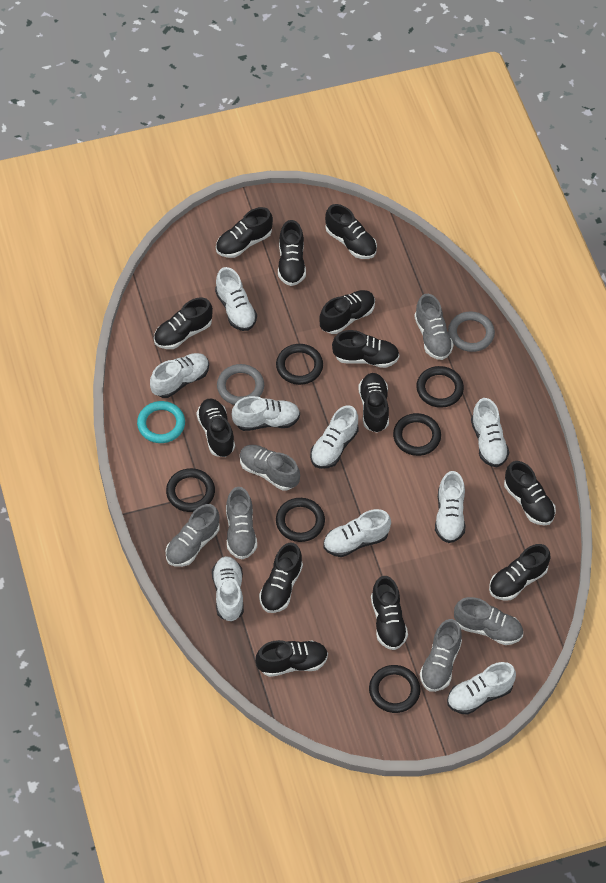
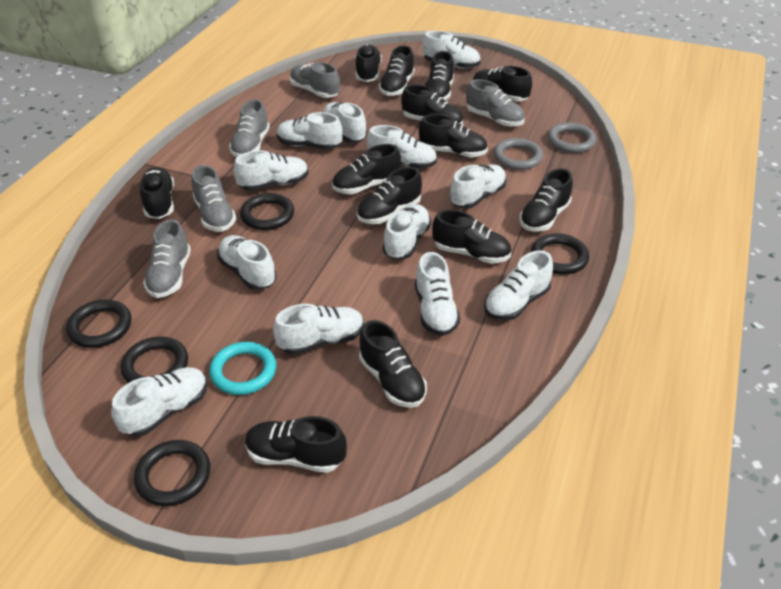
black ring: [166,468,215,512] [276,344,323,385] [276,498,325,542] [369,665,420,713] [393,413,441,456] [416,366,464,408] = 6 -> [66,300,131,348] [120,337,188,383] [134,440,210,506] [240,193,294,230] [531,233,589,275] = 5
grey shoe: [166,504,220,567] [226,487,257,559] [240,445,300,491] [414,294,454,360] [420,619,462,692] [454,597,523,645] = 6 -> [143,219,191,298] [192,165,236,232] [229,99,270,157] [290,62,340,98] [466,79,525,127] = 5
white shoe: [150,353,209,398] [212,556,244,622] [215,267,257,331] [232,396,300,431] [310,405,359,469] [324,509,391,557] [435,471,466,543] [447,662,516,715] [471,398,509,467] = 9 -> [111,367,208,437] [217,235,276,290] [234,150,309,191] [273,304,364,355] [276,112,343,150] [323,102,367,143] [367,125,437,169] [383,204,431,259] [415,252,460,336] [422,31,480,69] [450,164,507,209] [484,251,553,320] = 12

